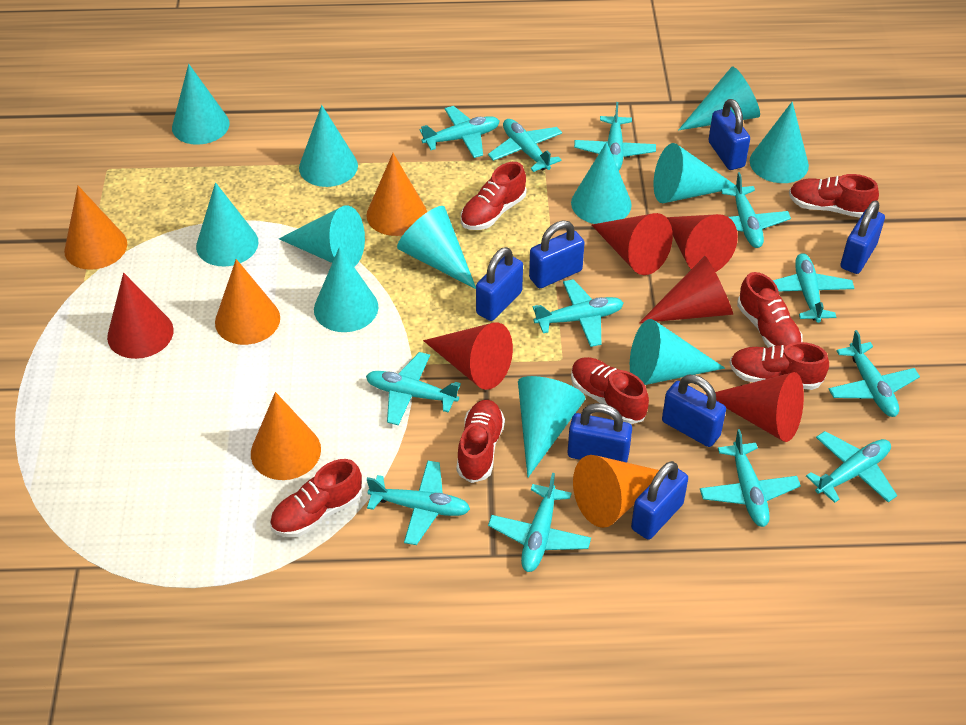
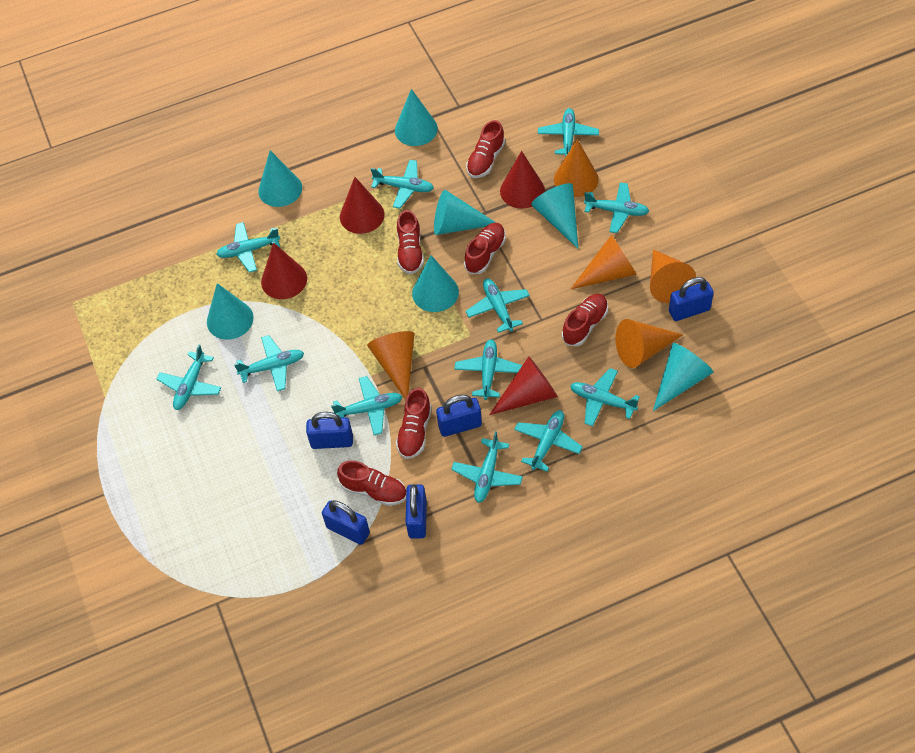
blue padlock: [476,247,523,321] [529,221,585,288] [568,403,632,462] [631,461,688,540] [662,375,726,447] [708,99,750,170] [841,200,885,274] = 7 -> [306,412,353,449] [322,500,370,545] [406,484,427,539] [436,395,482,437] [669,277,714,321] = 5
red cone: [107,273,174,359] [423,322,513,390] [592,213,673,275] [639,256,733,323] [667,214,738,272] [706,372,804,442] = 6 -> [261,242,307,299] [340,177,385,234] [489,357,558,415] [500,151,545,209] = 4
red shoe: [270,459,362,537] [456,400,505,483] [461,162,526,230] [571,357,649,424] [729,342,829,390] [737,272,803,348] [789,174,879,218] = 7 -> [337,460,406,506] [396,388,432,459] [397,210,424,274] [464,223,506,274] [466,120,505,178] [562,294,608,346] = 6
turquoise cone: [172,64,230,145] [196,182,258,266] [279,205,365,267] [299,105,358,187] [314,247,379,332] [397,206,476,289] [518,376,585,477] [571,142,632,224] [630,319,725,385] [654,143,735,203] [678,67,760,131] [750,102,809,183] = 12 -> [207,283,254,340] [258,150,302,207] [395,89,438,146] [412,255,459,312] [434,190,496,235] [531,183,578,249] [653,343,713,411] = 7

